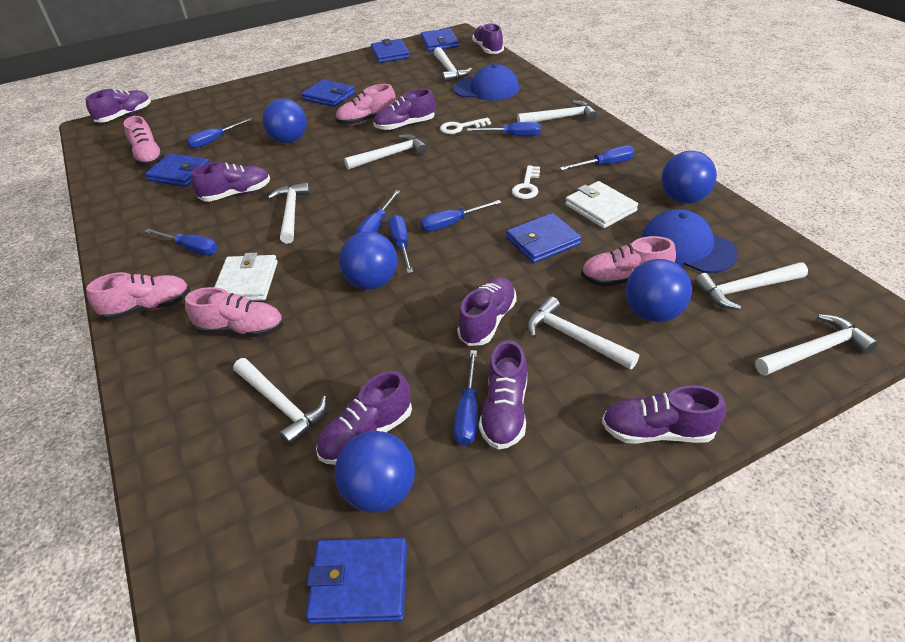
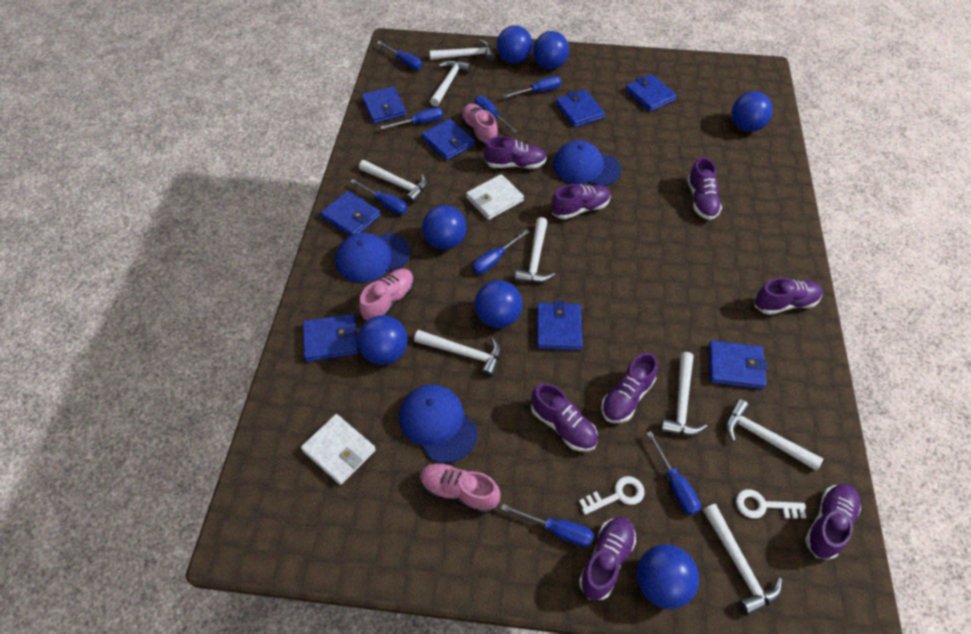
blue ball: [262,99,307,143] [334,431,415,513] [339,231,397,290] [626,259,692,322] [661,151,717,204] = 5 -> [357,315,408,365] [422,205,467,250] [475,280,522,328] [497,25,532,64] [533,31,569,69] [637,544,699,609] [731,91,773,132] = 7
blue cap: [454,64,519,101] [641,209,738,273] = 2 -> [335,233,410,283] [399,384,477,463] [553,140,621,186] = 3
blue wallet: [145,153,209,187] [301,80,355,107] [306,537,407,624] [371,39,410,63] [421,28,459,51] [506,213,582,263] = 6 -> [303,314,358,362] [321,191,381,236] [361,86,406,124] [422,119,475,161] [537,301,583,350] [555,90,605,128] [625,74,677,112] [708,341,768,389] = 8
pink shoe: [86,272,190,321] [123,116,164,166] [185,287,283,337] [335,84,396,125] [581,236,676,287] = 5 -> [359,269,414,322] [420,463,501,514] [461,103,499,146] = 3

